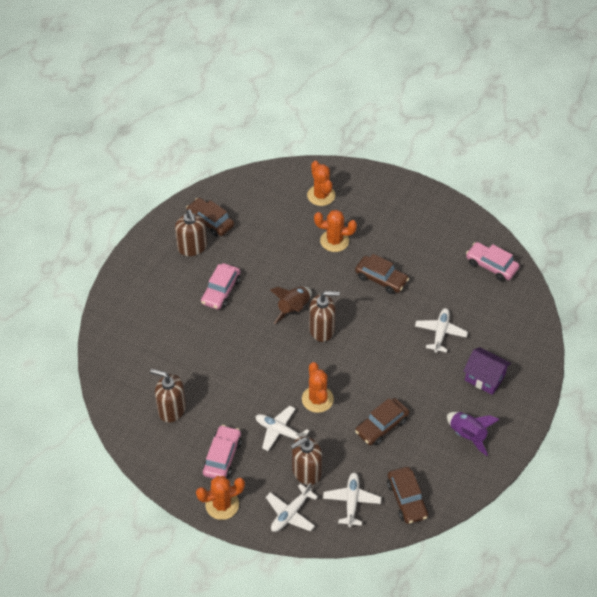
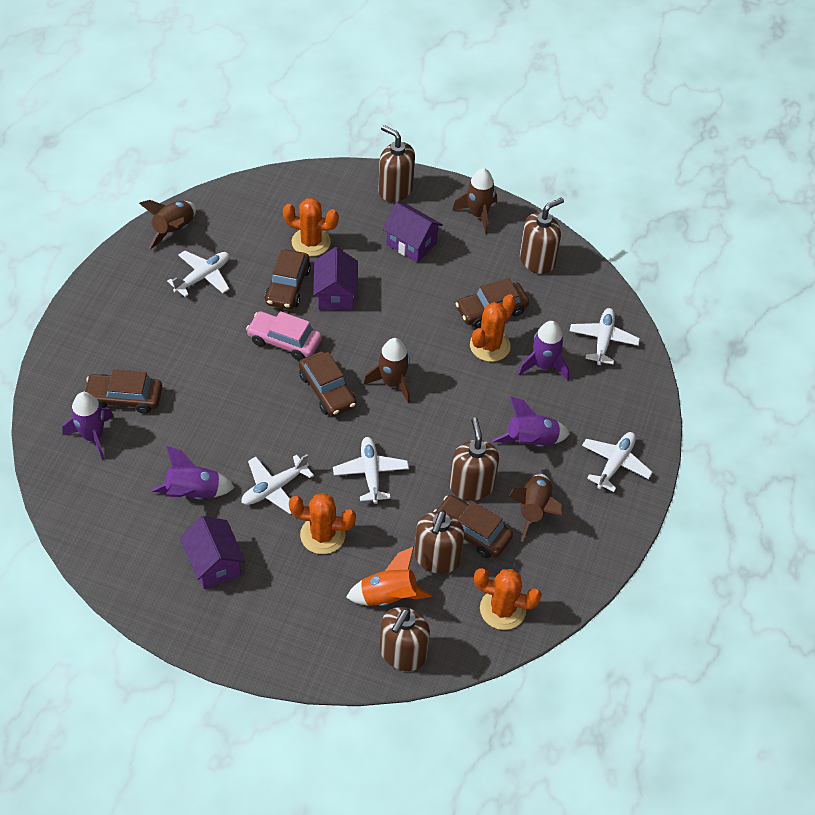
brown car: [186,198,234,237] [355,254,409,294] [355,398,409,445] [387,467,428,524] = 4 -> [84,369,162,414] [265,249,311,309] [299,351,356,416] [433,495,513,558] [455,278,529,328] = 5
brown rocket: [270,287,312,324] = 1 -> [139,200,196,249] [363,338,410,403] [452,168,497,234] [508,474,562,542] = 4
brown soap dispenser: [150,369,186,423] [175,209,207,256] [290,437,322,485] [309,291,340,342] = 4 -> [378,125,415,202] [380,607,430,671] [414,510,464,574] [450,417,499,501] [520,197,564,274] = 5
orange rocket: none = 0 -> [346,547,432,606] = 1
pink car: [201,263,240,310] [202,425,242,479] [466,242,519,281] = 3 -> [246,311,322,361] = 1
purple house: [463,347,511,395] = 1 -> [180,516,246,589] [313,247,358,310] [383,202,443,263] = 3
purple rocket: [447,412,500,456] = 1 -> [62,392,114,460] [152,446,235,499] [492,396,570,447] [518,321,569,380] = 4
white plane: [255,406,309,451] [266,482,318,532] [323,472,381,527] [415,308,468,353] = 4 -> [167,250,229,297] [241,454,314,514] [333,437,409,504] [570,308,640,365] [582,432,653,492] = 5

